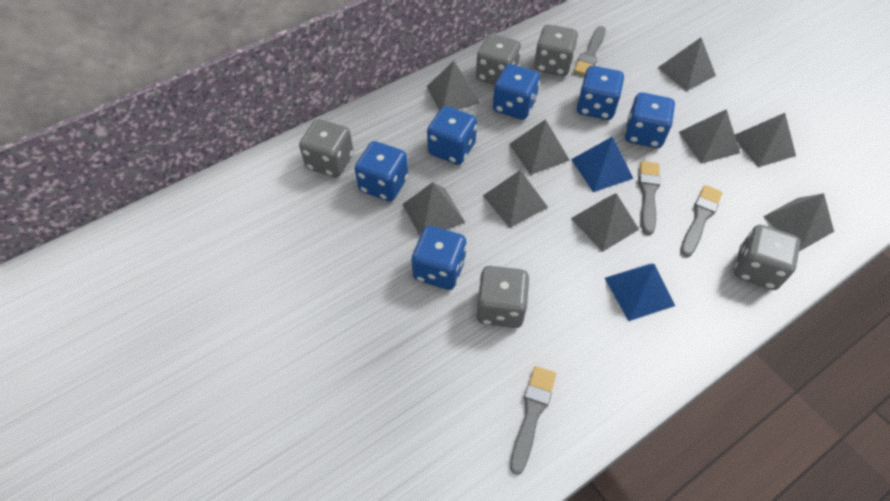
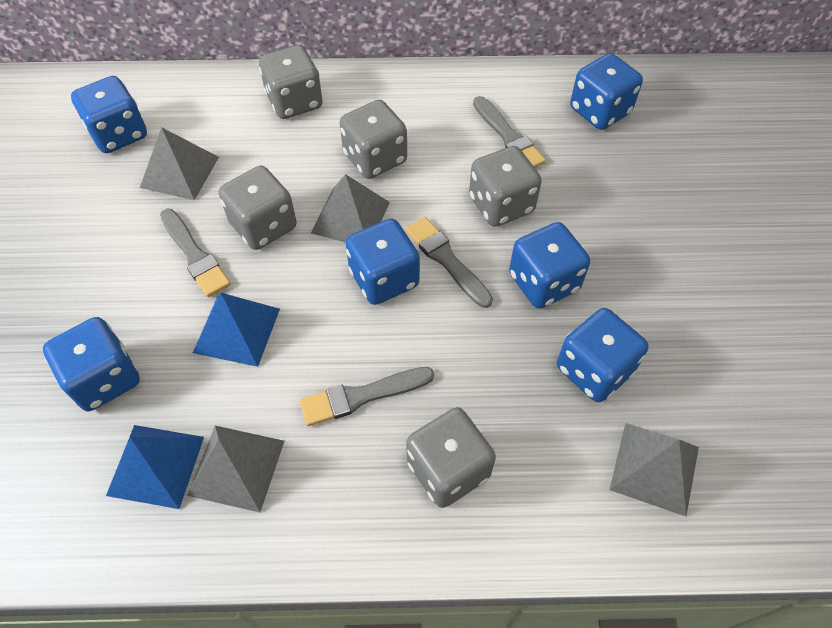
grey pyramid: [403,182,465,236] [427,61,480,111] [483,170,548,228] [509,119,570,175] [571,193,639,252] [658,38,716,91] [679,109,740,164] [735,113,796,167] [763,193,834,251] = 9 -> [140,127,219,200] [187,426,284,513] [311,174,390,243] [610,423,699,516] = 4

